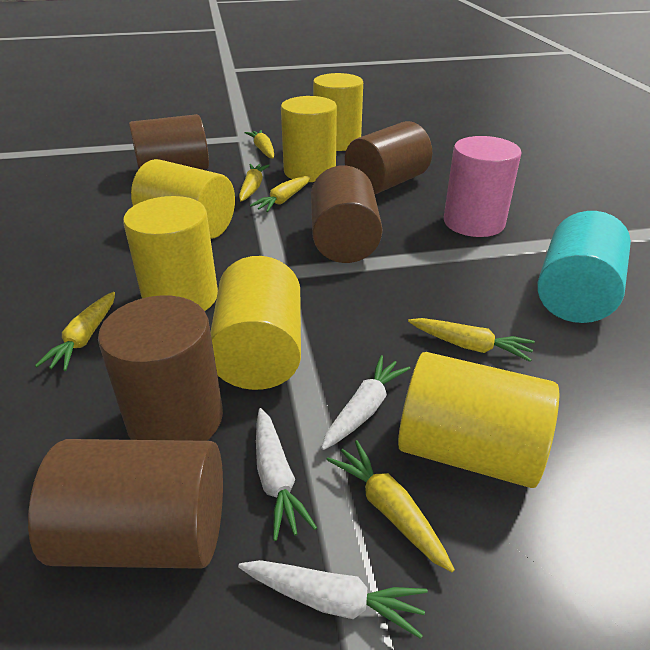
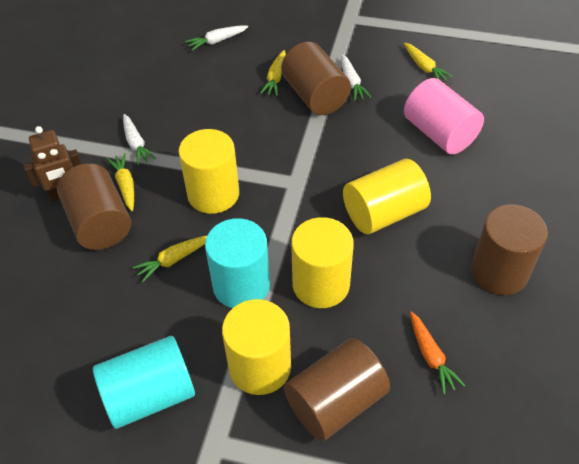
brown cylinder: [28,439,223,569] [98,295,223,441] [129,114,209,170] [311,166,382,263] [345,121,432,194] = 5 -> [57,163,131,250] [281,42,351,115] [284,338,390,441] [471,204,548,295] = 4
brown robot: none = 0 -> [24,126,82,202] = 1
orange carrot: none = 0 -> [410,311,466,394] = 1
turquoise cylinder: [537,211,631,323] = 1 -> [93,336,195,429] [205,218,270,308] = 2
yellow carrot: [35,292,115,371] [239,164,270,201] [244,130,274,158] [250,176,311,212] [326,440,455,572] [408,318,535,362] = 6 -> [107,153,134,211] [132,236,207,282] [260,50,286,96] [404,42,453,80] = 4
yellow cylinder: [123,196,218,311] [131,159,235,239] [211,256,301,390] [281,96,337,182] [313,73,363,151] [398,352,559,488] = 6 -> [179,129,239,214] [222,299,291,395] [291,217,354,308] [343,159,431,234] = 4

